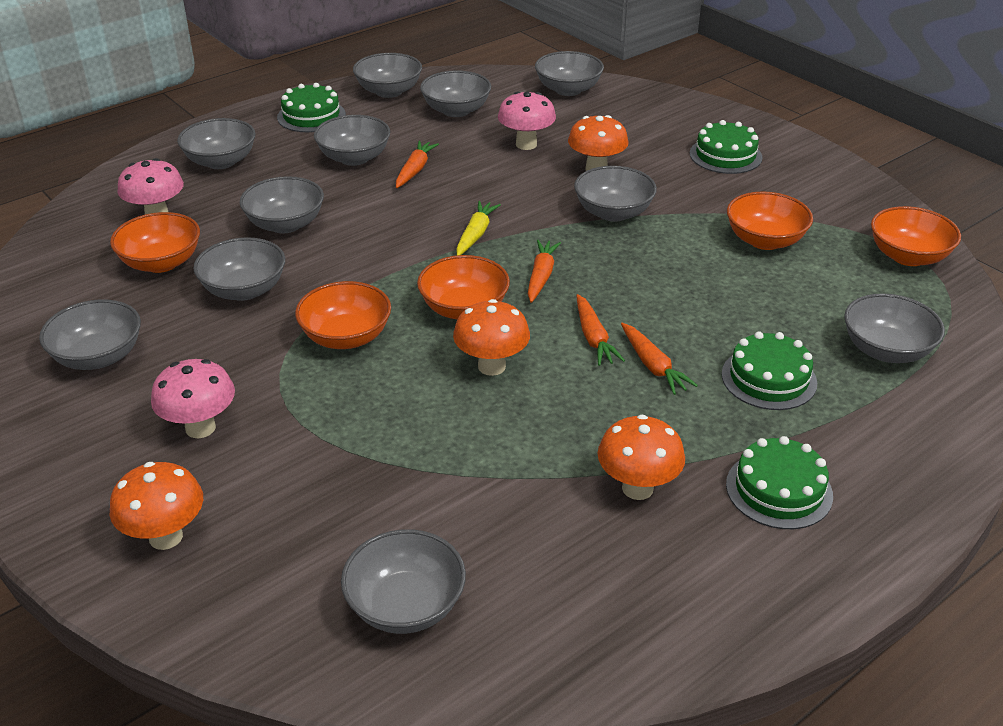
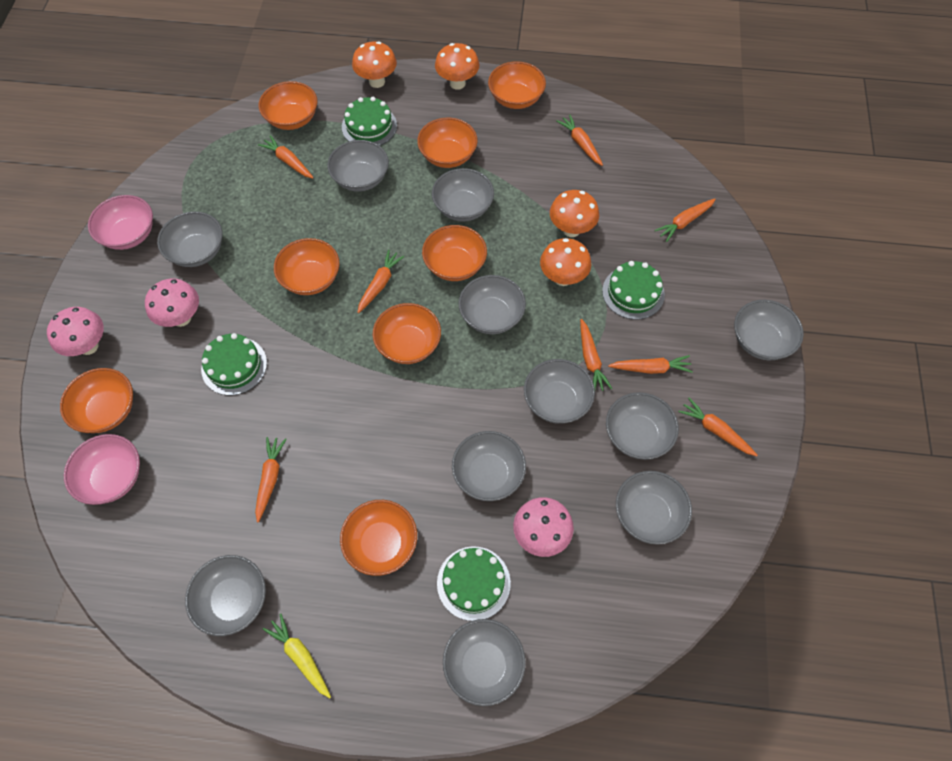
orange bowl: [110,212,200,273] [295,281,391,349] [417,255,510,320] [727,192,813,250] [871,206,961,266] = 5 -> [60,368,133,433] [259,81,317,130] [274,238,340,295] [340,500,417,576] [372,303,441,364] [417,118,478,168] [422,225,487,281] [488,61,546,109] = 8
orange carrot: [396,141,439,188] [528,240,561,303] [576,294,625,366] [621,323,698,395] = 4 -> [255,437,287,523] [258,135,314,179] [357,250,404,313] [556,114,603,166] [580,319,612,391] [608,355,693,374] [654,199,716,242] [678,398,758,456] = 8
pink bowl: none = 0 -> [64,434,140,505] [88,195,153,250] = 2

